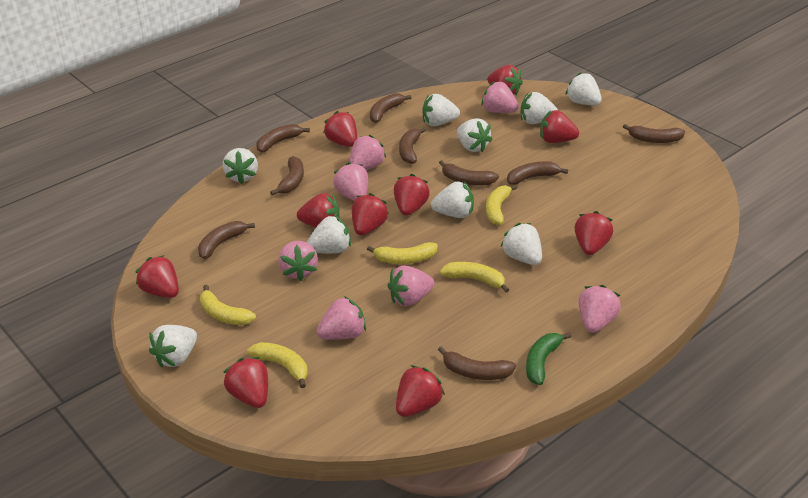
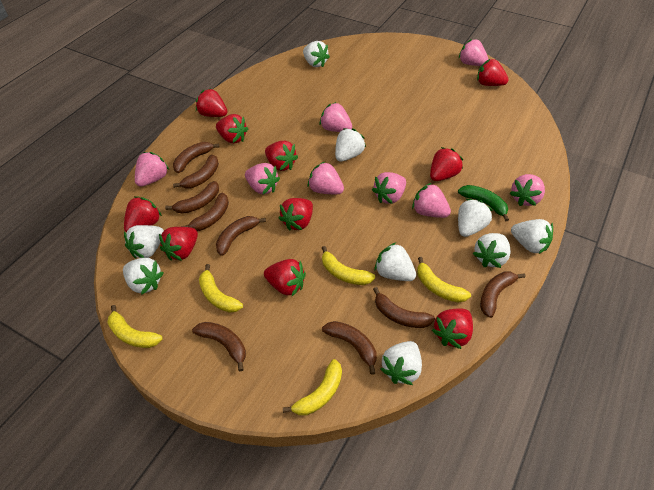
pink strawberry: [278,241,318,281] [317,296,366,340] [333,162,368,201] [350,135,386,170] [387,265,434,306] [481,81,519,113] [579,285,621,333] = 7 -> [135,152,169,187] [245,163,280,194] [308,162,344,194] [319,102,352,132] [372,172,406,204] [412,183,451,218] [459,39,488,66] [510,174,545,206] = 8

